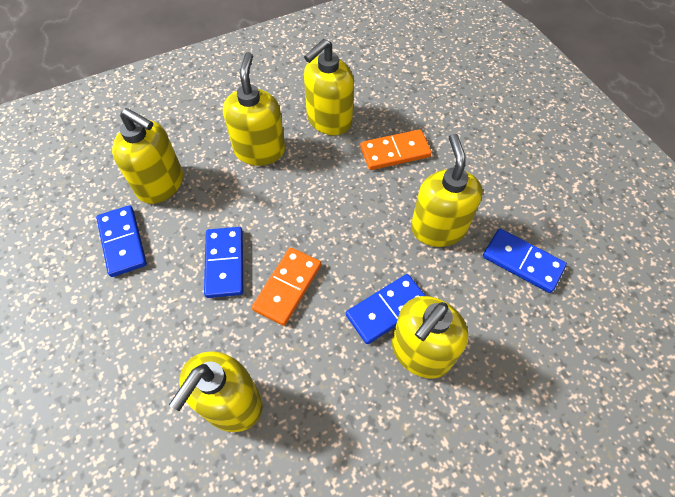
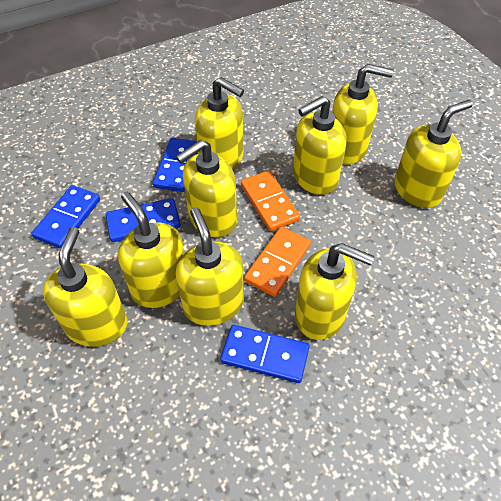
yellow soap dispenser: [112,108,183,204] [169,351,263,432] [223,52,285,166] [304,39,354,135] [392,296,468,378] [411,133,483,247] = 6 -> [43,227,128,347] [118,192,185,308] [176,140,237,237] [176,207,244,326] [195,77,244,170] [293,96,347,195] [295,243,375,340] [332,64,394,164] [395,100,473,208] = 9

